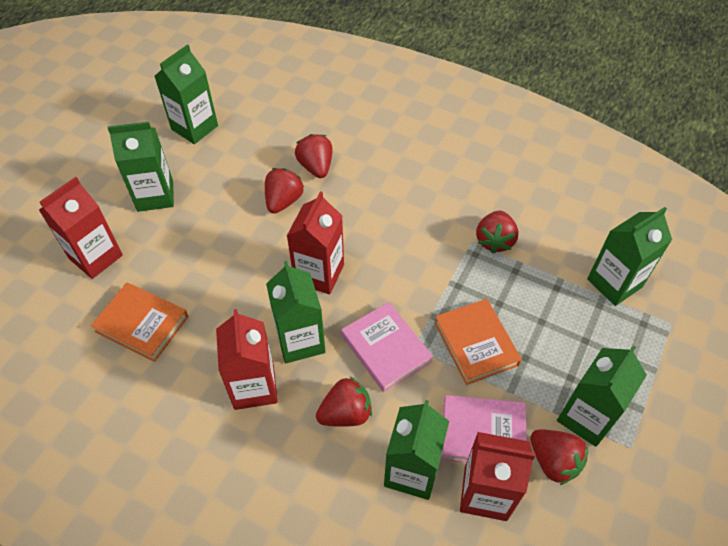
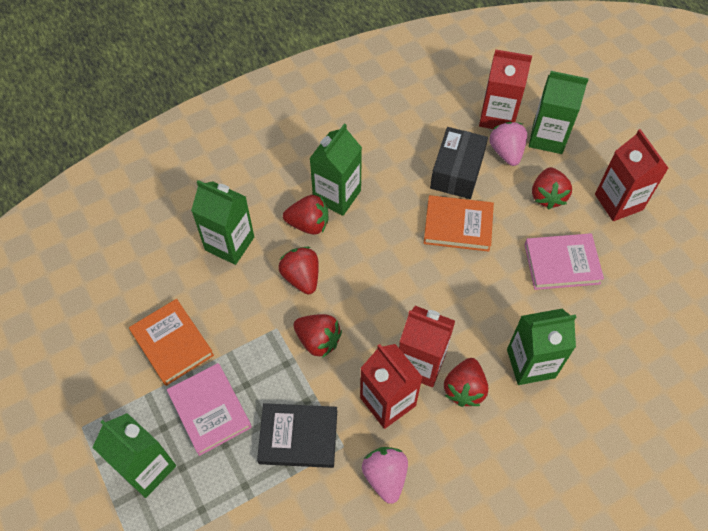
black book: none = 0 -> [257,403,337,468] = 1
black box: none = 0 -> [430,127,488,199] = 1
green carton: [108,122,174,212] [154,44,218,144] [266,261,326,363] [384,400,449,500] [557,345,647,447] [587,207,672,306] = 6 -> [92,413,176,498] [191,180,254,265] [309,123,362,216] [507,309,576,385] [529,71,589,154] = 5
pink strawberry: none = 0 -> [362,447,408,504] [489,122,527,166] = 2

